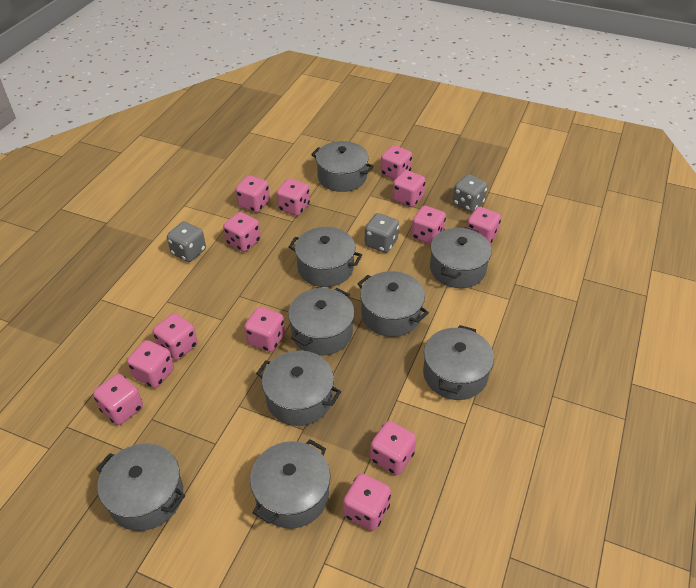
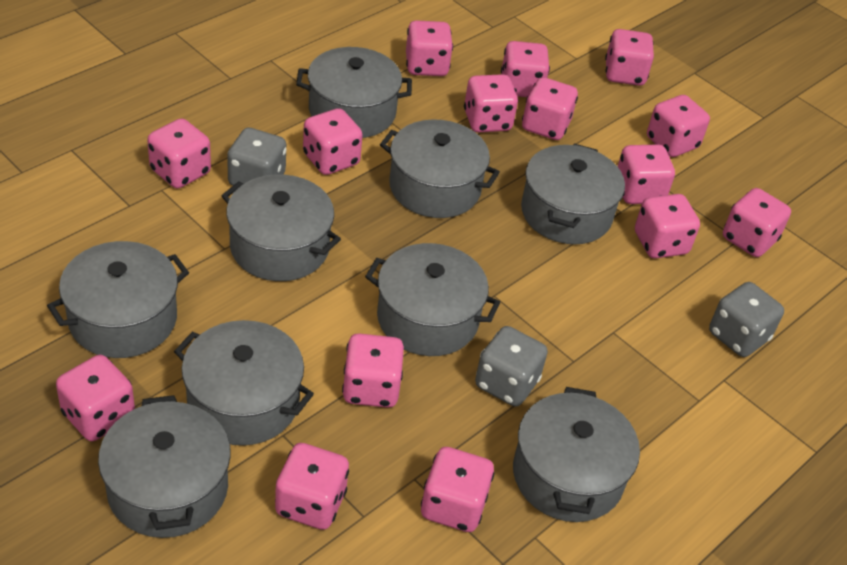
pink dice: [93,374,143,425] [127,340,174,388] [153,313,198,360] [223,212,261,252] [235,175,270,212] [244,307,285,352] [276,179,310,216] [343,473,391,531] [370,421,416,475] [380,145,412,180] [392,170,426,207] [411,206,446,244] [466,207,501,243] = 13 -> [56,355,135,441] [147,118,211,189] [275,443,349,530] [303,108,363,175] [342,333,404,408] [406,20,453,76] [421,447,494,532] [464,74,518,132] [501,41,550,97] [522,77,578,140] [605,29,654,86] [617,144,675,204] [635,194,700,258] [647,95,710,157] [723,188,791,257] = 15

